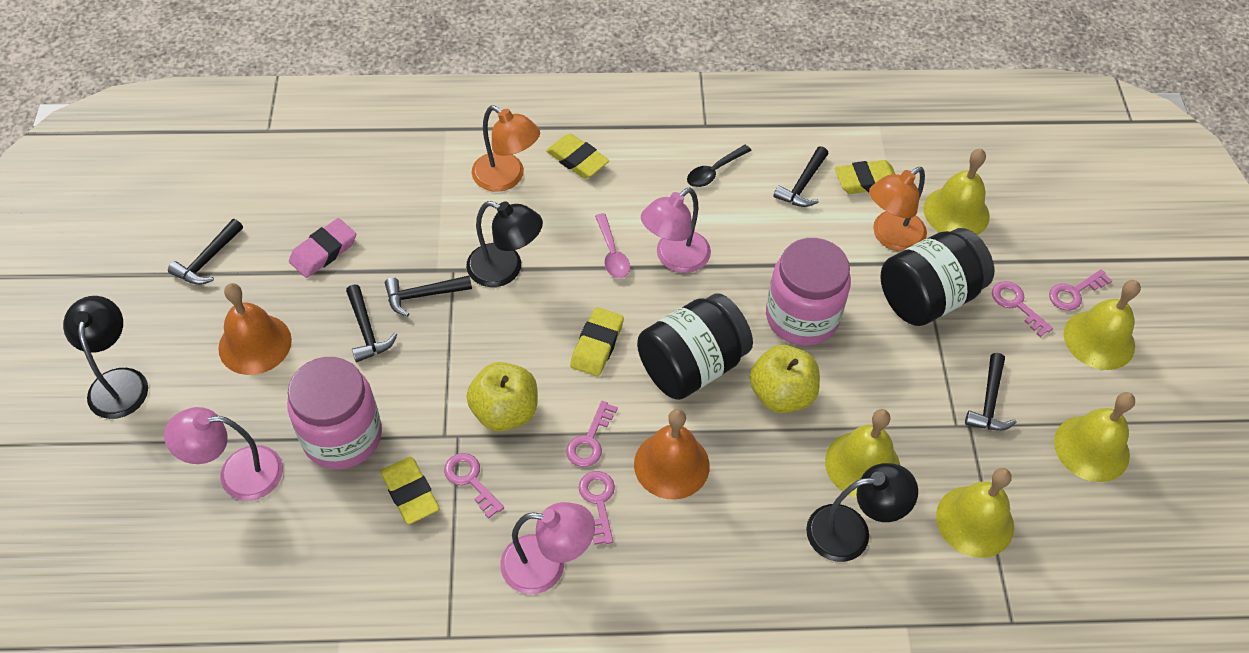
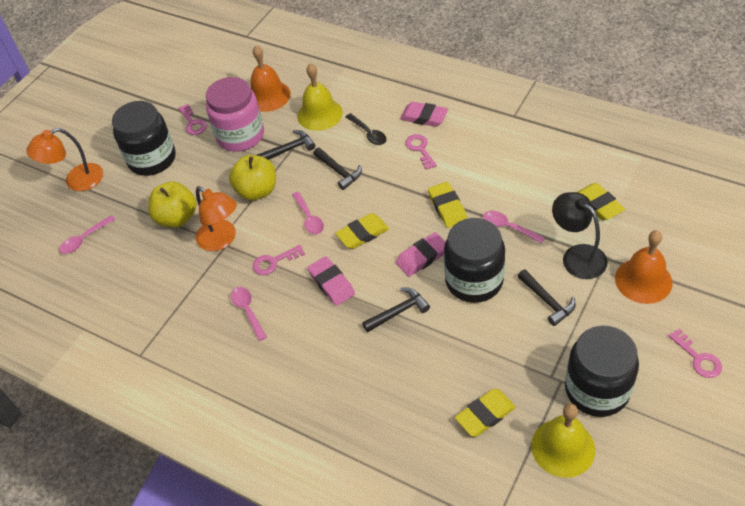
black hammer: [168,219,243,285] [346,284,397,362] [385,276,472,317] [773,146,828,207] [965,353,1017,431] = 5 -> [257,130,315,160] [313,148,362,190] [362,287,430,332] [517,270,576,326] = 4
black jar: [637,293,753,400] [881,228,994,326] = 2 -> [112,101,176,176] [444,218,505,303] [565,325,639,417] = 3
black lamp: [63,296,148,419] [466,201,543,287] [806,463,918,562] = 3 -> [552,192,607,279] = 1
pink eraser: [289,218,356,278] = 1 -> [307,256,355,306] [396,232,446,277] [400,102,448,127] = 3
pink jar: [287,357,382,470] [766,238,851,346] = 2 -> [206,77,264,152] = 1
pink key: [444,453,504,518] [566,401,618,467] [579,471,615,545] [992,281,1053,337] [1049,269,1112,311] = 5 -> [178,104,207,135] [253,245,305,275] [405,134,437,170] [668,328,722,378] = 4
pink lamp: [164,407,283,501] [500,502,595,594] [641,188,711,273] = 3 -> none = 0
pink spoon: [595,213,630,278] = 1 -> [59,215,116,254] [231,287,267,341] [292,192,324,234] [483,211,545,243] = 4
yellow bell: [825,409,900,498] [923,149,990,235] [936,468,1014,558] [1054,392,1135,482] [1064,280,1141,370] = 5 -> [297,63,343,131] [531,403,595,478] = 2

